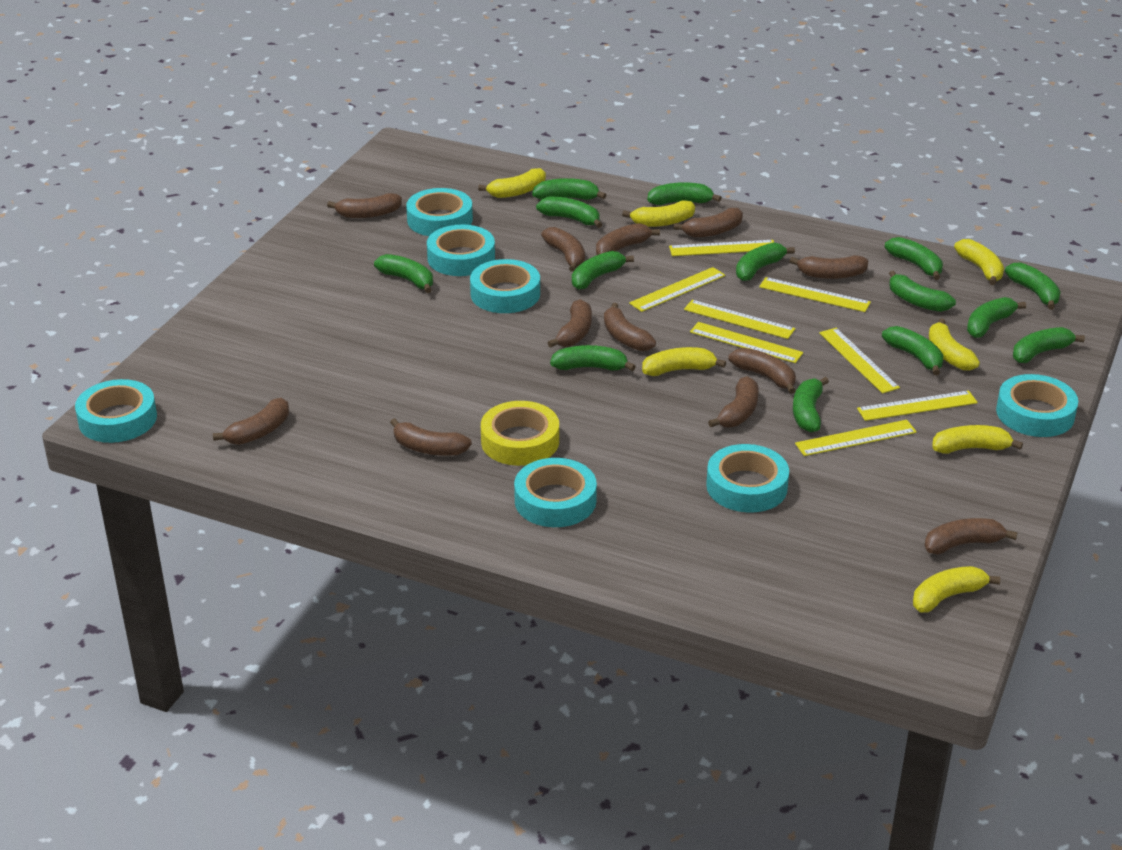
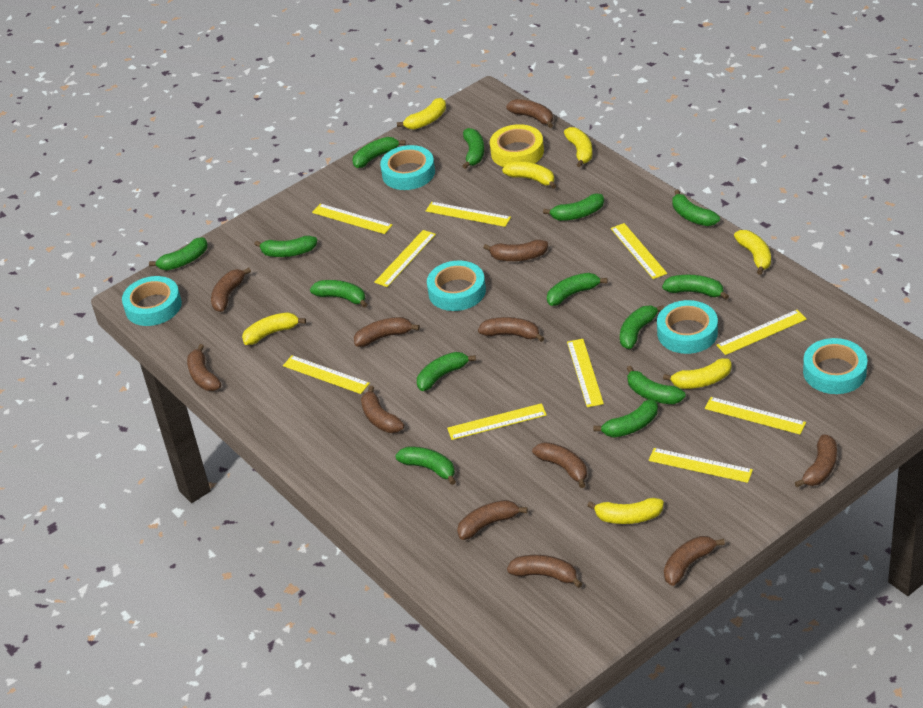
turquoise tape: [75,379,157,443] [406,188,473,236] [427,225,495,276] [470,259,540,313] [514,458,597,527] [706,444,789,513] [996,374,1078,437] = 7 -> [122,276,182,326] [380,145,435,190] [427,260,486,311] [657,300,718,354] [803,338,867,394] = 5
yellow ruler: [629,267,725,312] [669,240,774,256] [684,300,795,339] [690,322,803,363] [759,277,871,312] [795,420,917,456] [819,328,900,394] [857,390,978,421] = 8 -> [283,355,370,394] [312,204,392,234] [374,230,436,287] [426,202,511,227] [447,403,547,440] [567,339,604,407] [611,223,667,279] [649,448,753,483] [705,397,806,434] [716,310,807,355] = 10

